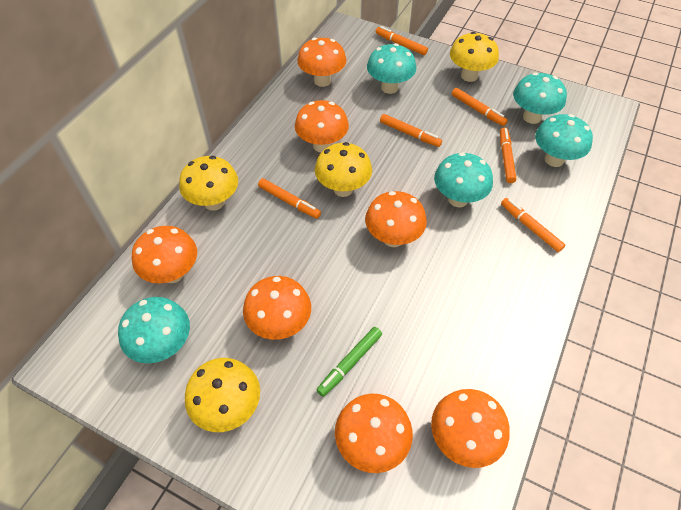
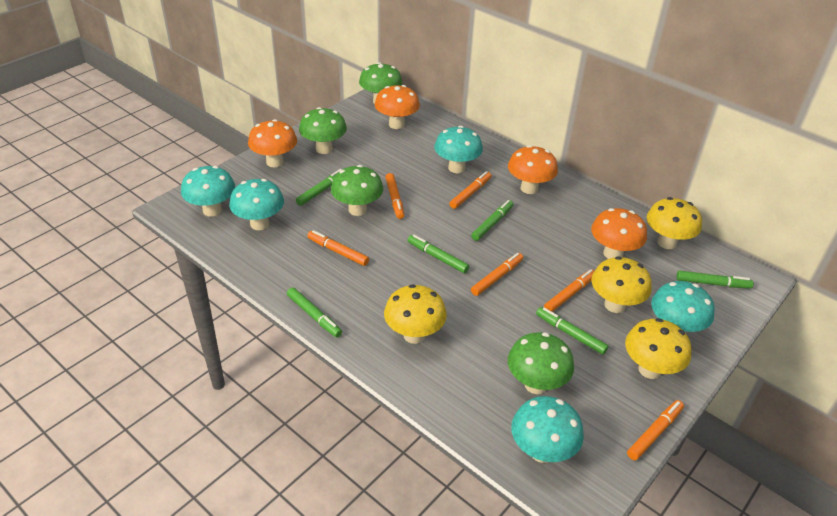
green marker: [317,327,382,397] = 1 -> [287,287,342,338] [296,169,342,206] [408,235,469,273] [471,200,513,241] [536,307,609,355] [676,270,754,289] = 6
green mushroom: none = 0 -> [299,107,347,154] [331,165,383,216] [359,62,402,104] [508,332,574,394] = 4
orange mushroom: [132,226,197,283] [243,276,311,340] [295,100,349,152] [297,38,346,87] [335,393,413,473] [365,191,427,247] [431,389,509,468] = 7 -> [248,119,297,168] [375,85,420,129] [508,145,558,194] [591,208,647,259] = 4

